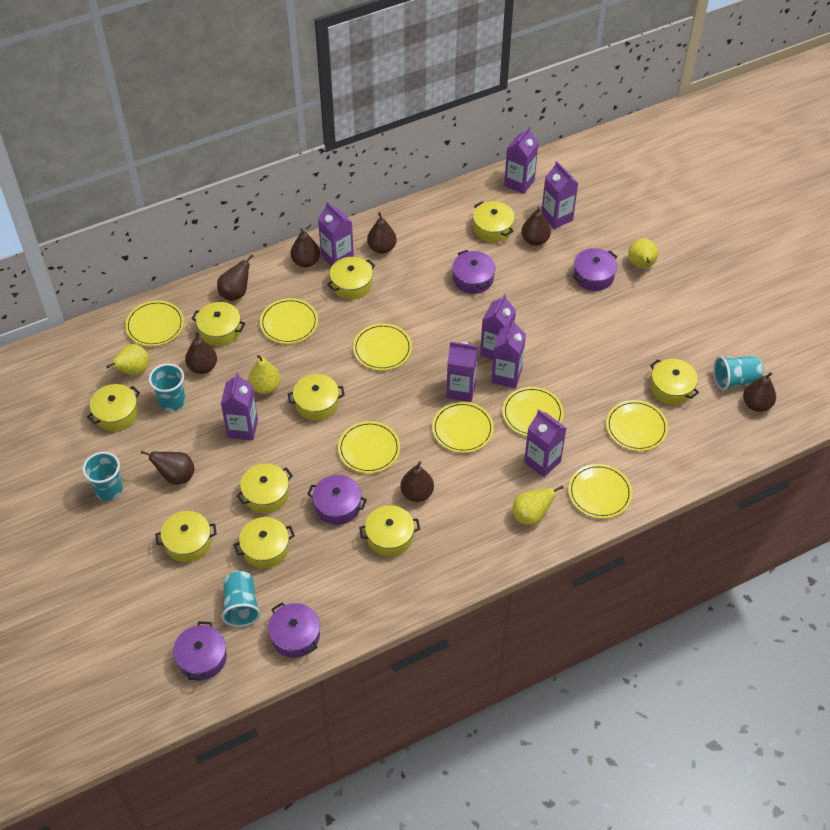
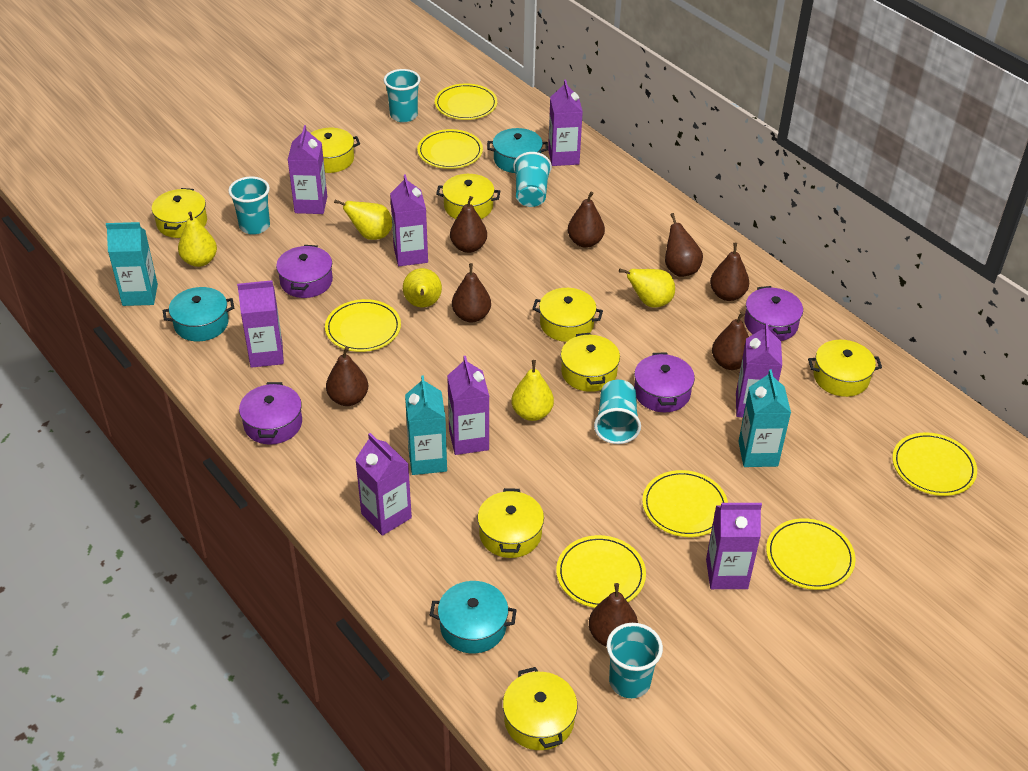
purple pot: [173,621,227,681] [268,602,320,658] [307,475,367,525] [452,250,496,294] [573,248,617,291] = 5 -> [239,382,302,445] [276,245,333,298] [634,352,695,412] [744,286,803,341] = 4
turquoise carton: none = 0 -> [106,222,158,306] [405,375,447,475] [738,369,791,467] = 3
turquoise cup: [83,452,123,501] [149,363,185,411] [221,571,261,627] [713,356,764,390] = 4 -> [228,177,270,235] [384,69,421,122] [513,152,552,207] [594,380,641,444] [607,623,663,698] = 5
turquoise pot: none = 0 -> [163,287,234,341] [430,581,516,653] [487,128,548,173] = 3
yellow pear: [106,344,149,376] [248,355,281,394] [512,485,564,525] [628,238,658,268] = 4 -> [178,212,217,267] [334,200,392,240] [403,268,442,308] [511,360,554,421] [619,269,675,308] = 5
yellow plate: [125,300,184,346] [260,298,318,344] [338,421,400,473] [353,323,412,371] [432,402,494,453] [502,387,564,436] [568,464,632,519] [606,400,668,451] = 8 -> [325,299,401,352] [417,129,483,169] [435,84,497,120] [556,535,646,608] [642,470,728,537] [766,518,856,590] [892,432,977,496] = 7
yellow pot: [87,384,140,431] [155,511,217,562] [192,302,246,346] [234,517,295,569] [236,463,293,513] [288,374,345,421] [327,257,375,300] [359,505,420,556] [473,201,515,242] [650,359,699,405] = 10 -> [152,188,207,238] [310,128,360,173] [436,174,500,219] [477,488,544,558] [503,667,577,750] [532,288,603,342] [561,333,620,392] [808,340,882,397] = 8

